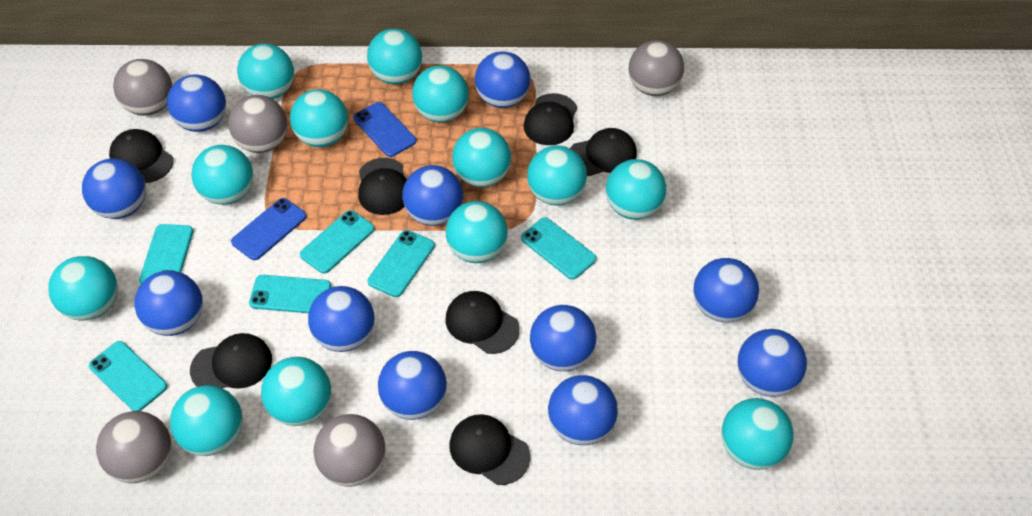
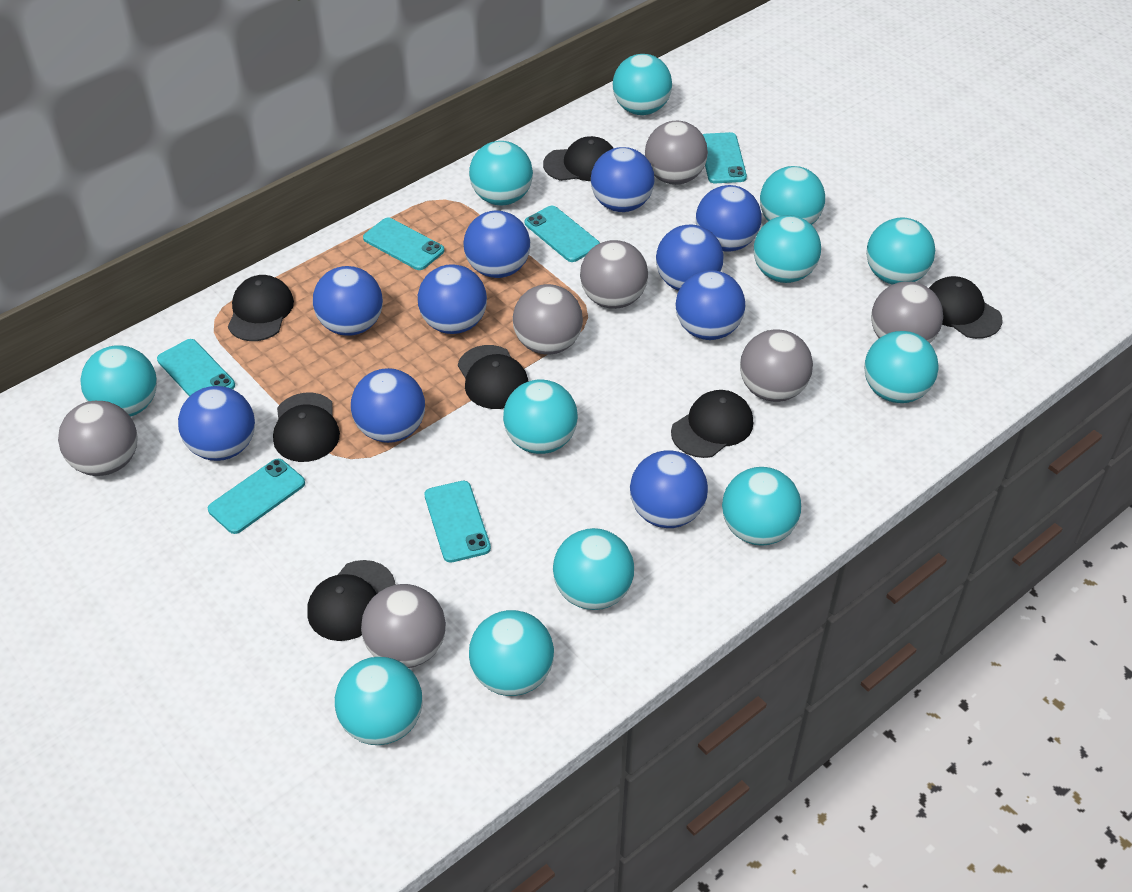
blue ball: [82,158,146,219] [134,271,203,336] [167,75,226,132] [308,286,375,352] [378,351,447,420] [402,165,463,226] [475,51,530,108] [530,305,596,371] [548,375,618,445] [693,258,759,322] [738,329,807,397] = 11 -> [178,386,255,461] [313,266,383,336] [351,368,425,443] [418,264,487,334] [464,211,530,278] [591,147,655,212] [630,450,708,528] [656,224,723,291] [675,270,745,340] [696,185,762,252] = 10
blue phone: [231,198,307,260] [353,102,416,157] = 2 -> none = 0
grey ball: [96,411,172,483] [113,59,172,116] [228,95,287,153] [314,414,386,487] [628,40,684,96] = 5 -> [58,401,138,476] [361,584,446,668] [513,284,583,355] [580,240,648,309] [645,121,708,185] [740,330,813,402] [871,281,943,343] = 7
turquoise ball: [49,256,118,320] [170,385,243,456] [191,145,253,205] [237,44,294,99] [261,357,331,426] [290,89,348,147] [367,29,422,84] [412,65,469,123] [446,201,508,263] [452,128,511,187] [527,145,587,206] [606,159,666,220] [721,398,794,470] = 13 -> [80,345,157,417] [335,657,423,745] [469,141,533,206] [469,610,554,696] [503,379,578,454] [553,528,634,610] [613,54,672,115] [722,467,801,546] [754,215,821,283] [760,166,825,225] [864,331,939,403] [866,217,935,285] = 12

